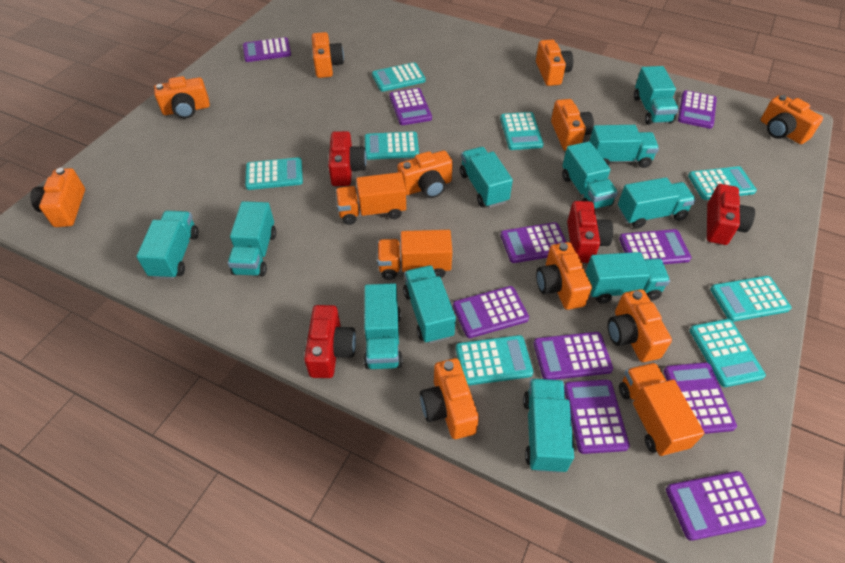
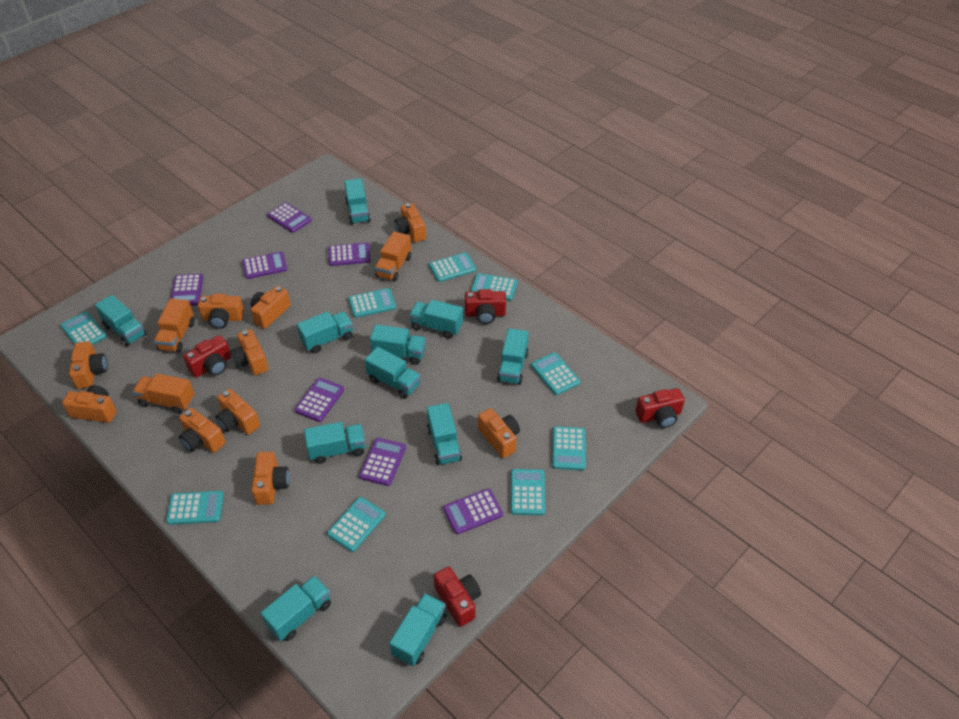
purple calculator: [243,37,291,62] [389,88,432,125] [453,286,529,338] [500,222,567,263] [534,332,613,380] [564,380,630,454] [619,229,692,264] [664,362,737,434] [666,471,766,541] [678,90,717,129] = 10 -> [171,274,203,306] [242,251,287,279] [267,202,311,233] [294,378,344,422] [328,242,371,266] [359,438,406,486] [443,489,503,534] = 7
turquoise calculator: [245,157,303,190] [365,131,419,160] [372,62,426,92] [456,335,533,386] [500,112,543,150] [688,166,757,200] [690,319,766,387] [710,276,791,322] = 8 -> [61,312,107,345] [166,491,224,525] [327,497,386,552] [348,288,396,318] [429,252,476,282] [471,273,517,301] [511,469,545,515] [531,352,580,395] [552,426,586,470] = 9

